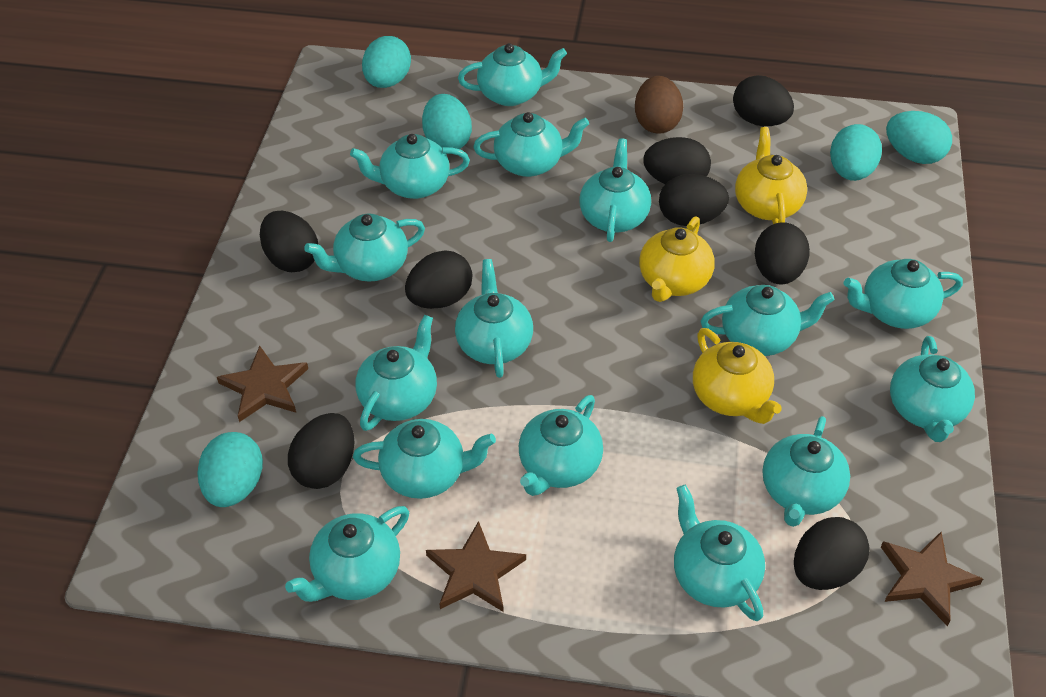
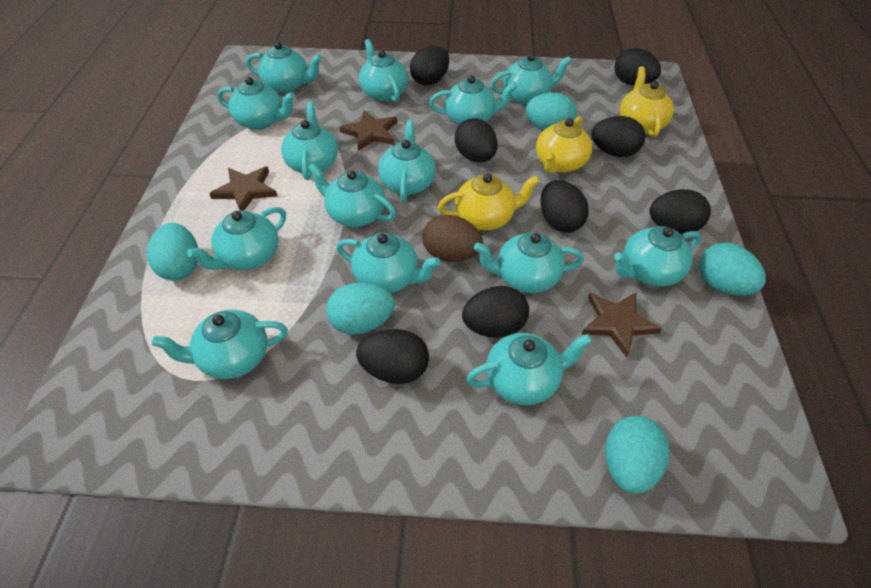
turquoise teapot: [285,506,409,602] [304,214,425,282] [350,134,470,199] [353,419,496,499] [356,315,437,431] [455,259,533,378] [458,43,567,106] [473,112,589,177] [519,395,603,496] [580,138,651,242] [674,484,765,621] [701,285,835,356] [762,416,850,527] [843,259,963,329] [890,336,975,442] = 15 -> [151,310,288,379] [187,207,286,270] [217,77,295,130] [246,42,322,93] [281,102,338,180] [307,162,396,227] [336,232,440,293] [359,39,408,102] [378,120,436,202] [429,75,517,125] [466,333,592,405] [474,232,584,293] [491,53,572,105] [614,226,701,287] = 14

